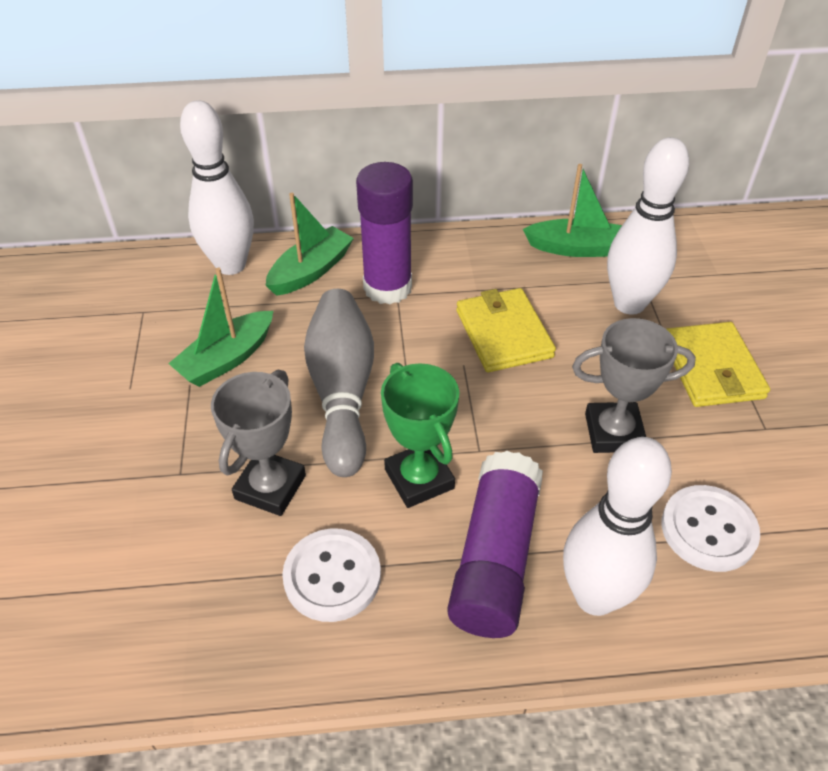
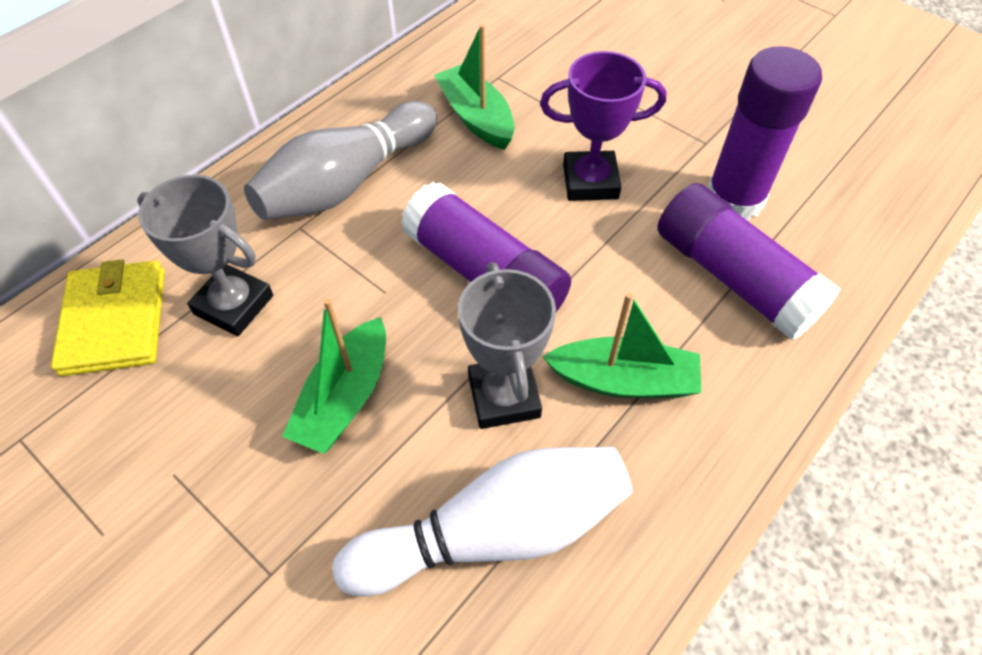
green trophy: [381,363,459,508] = 1 -> none = 0
purple glue stick: [356,162,413,305] [447,451,543,638] = 2 -> [401,182,571,312] [657,183,841,340] [707,46,822,220] = 3
purple trophy: none = 0 -> [540,51,666,201] = 1
white bowling pin: [180,100,254,275] [563,437,672,616] [607,137,689,315] = 3 -> [332,447,632,597] = 1
white button: [282,528,381,622] [662,485,760,572] = 2 -> none = 0
yellow wallet: [456,288,556,372] [666,322,770,407] = 2 -> [51,259,165,376] = 1

